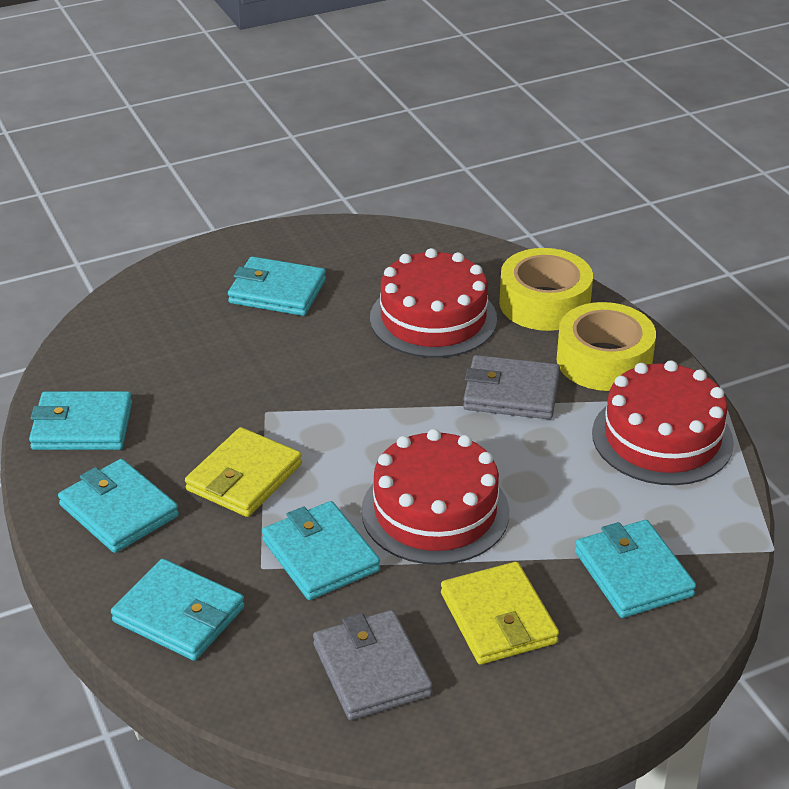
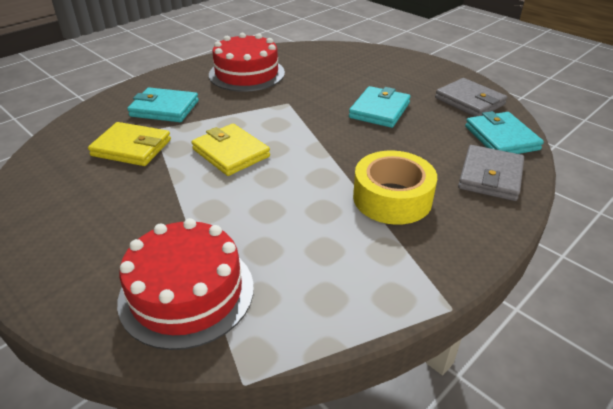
red cake: [361,429,509,565] [370,248,497,358] [592,360,734,485] = 3 -> [117,218,254,350] [209,33,285,92] = 2
turquoise wallet: [29,391,132,450] [58,459,179,553] [111,559,245,661] [228,256,326,316] [262,501,380,600] [575,520,696,618] = 6 -> [127,88,199,122] [349,86,411,128] [465,111,544,154] = 3
yellow tape: [499,248,593,331] [557,302,656,391] = 2 -> [353,150,437,225] = 1

